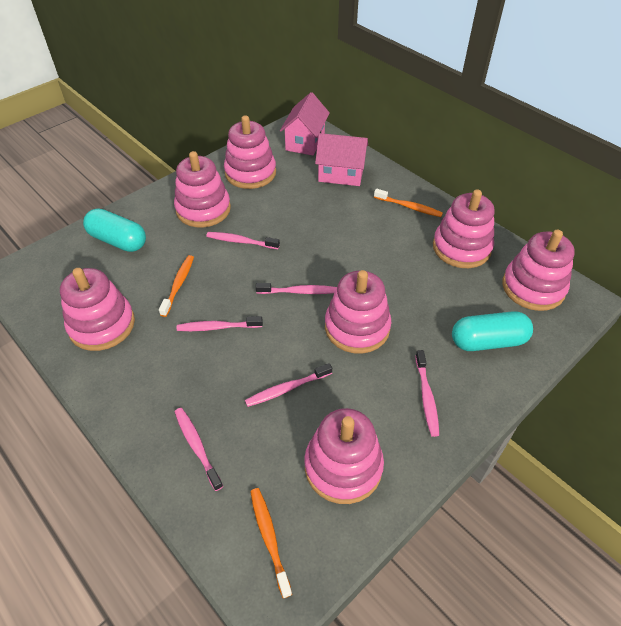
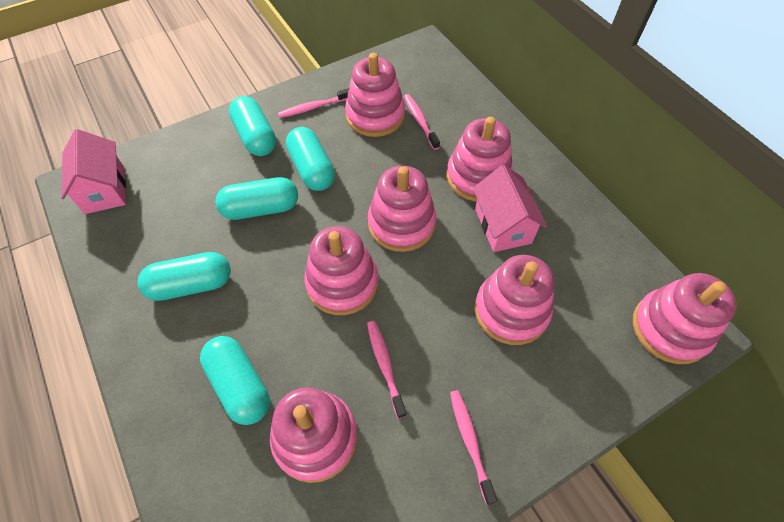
orange toothbrush: [159,255,194,317] [250,488,292,598] [374,188,443,217] = 3 -> none = 0
pink toothbrush: [175,408,223,491] [177,316,263,331] [206,232,280,249] [245,363,332,407] [256,283,337,294] [415,350,439,437] = 6 -> [278,88,349,118] [367,321,407,419] [404,94,440,150] [450,390,497,505] = 4
turquoise capsule: [83,208,146,252] [452,311,533,351] = 2 -> [138,252,231,301] [200,336,270,425] [215,177,298,220] [229,96,276,156] [286,127,335,191] = 5

